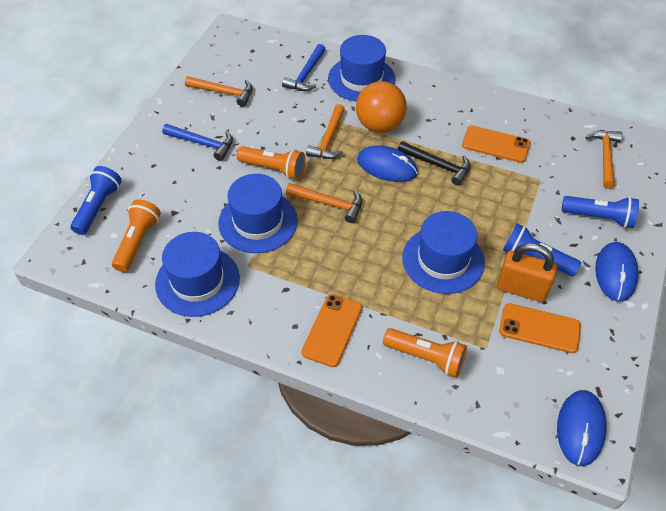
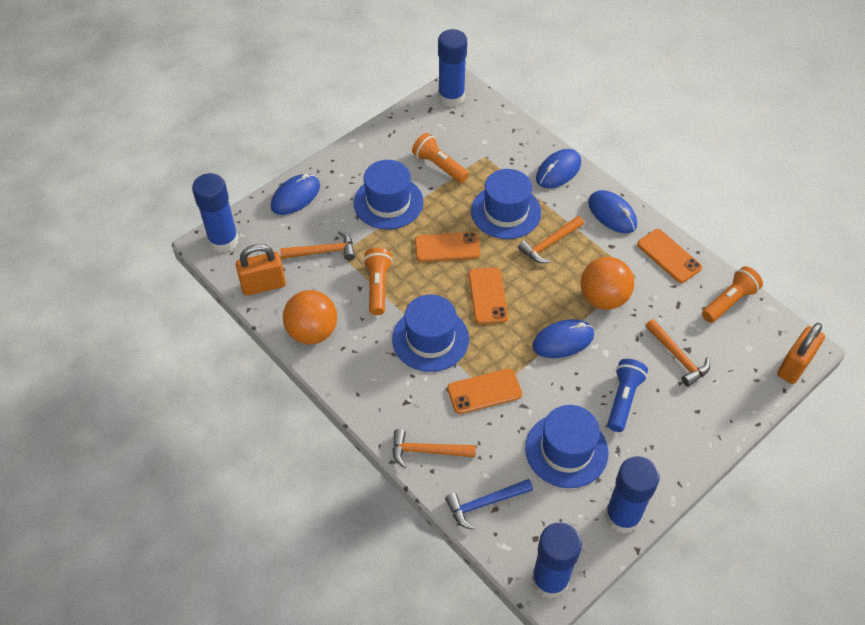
black hammer: [398,141,470,186] = 1 -> none = 0
blue flashlight: [70,166,122,235] [503,224,581,276] [562,196,639,228] = 3 -> [607,359,648,432] = 1
blue glue stick: none = 0 -> [192,173,239,253] [438,29,467,107] [531,523,582,599] [605,456,660,534] = 4
blue hammer: [162,124,233,161] [282,44,326,91] = 2 -> [445,479,533,530] = 1
blue mouse: [357,145,418,182] [557,390,607,466] [595,242,639,302] = 3 -> [271,174,320,215] [532,319,594,358] [536,149,581,188] [588,190,637,233] = 4
orange ball: [356,81,407,133] = 1 -> [283,290,337,344] [581,257,634,310] = 2
orange padlock: [497,243,557,302] = 1 -> [236,244,286,296] [777,323,825,384] = 2
orange phone: [301,294,362,367] [462,126,530,163] [499,303,581,353] = 3 -> [415,232,480,262] [447,369,522,414] [468,267,508,324] [637,229,702,283] = 4

